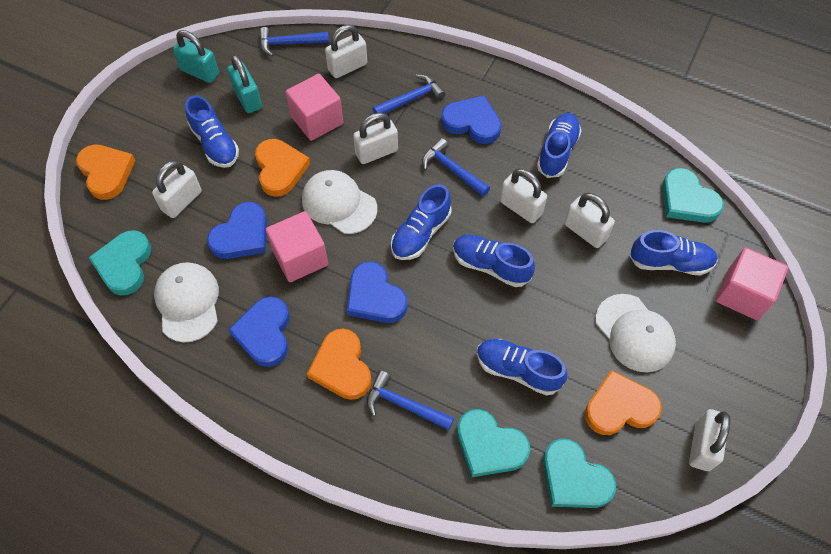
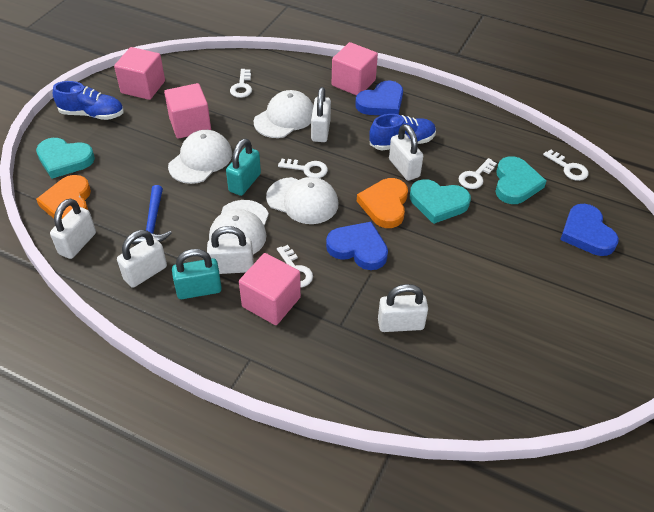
blue hammer: [259,27,329,57] [367,371,454,430] [373,74,445,114] [422,138,490,197] = 4 -> [132,185,172,245] = 1
blue heart: [207,202,267,259] [228,296,290,367] [347,262,407,323] [441,95,502,144] = 4 -> [326,222,388,270] [355,81,403,115] [560,204,619,256] = 3
blue shoe: [185,95,239,168] [391,184,451,260] [453,235,535,287] [477,339,567,396] [537,113,581,178] [629,230,718,276] = 6 -> [53,81,124,120] [369,114,436,151] = 2
orange heart: [76,144,136,200] [255,139,310,197] [307,329,371,400] [585,370,662,435] = 4 -> [36,175,91,220] [357,178,408,228] = 2
pink cube: [266,211,328,282] [286,74,343,141] [716,247,789,320] = 3 -> [114,47,165,100] [164,83,211,139] [239,253,301,325] [332,42,378,96] = 4
turquoise heart: [88,230,151,296] [457,409,530,477] [543,438,616,508] [662,168,724,223] = 4 -> [36,138,95,179] [410,179,471,224] [495,156,546,204] = 3
white cap: [154,262,219,343] [302,170,377,234] [595,294,676,372] = 3 -> [168,130,232,184] [209,200,269,255] [254,90,314,138] [266,177,338,224] = 4
white key: none = 0 -> [230,69,252,98] [277,245,313,288] [278,159,328,178] [458,158,497,189] [543,149,589,181] = 5

